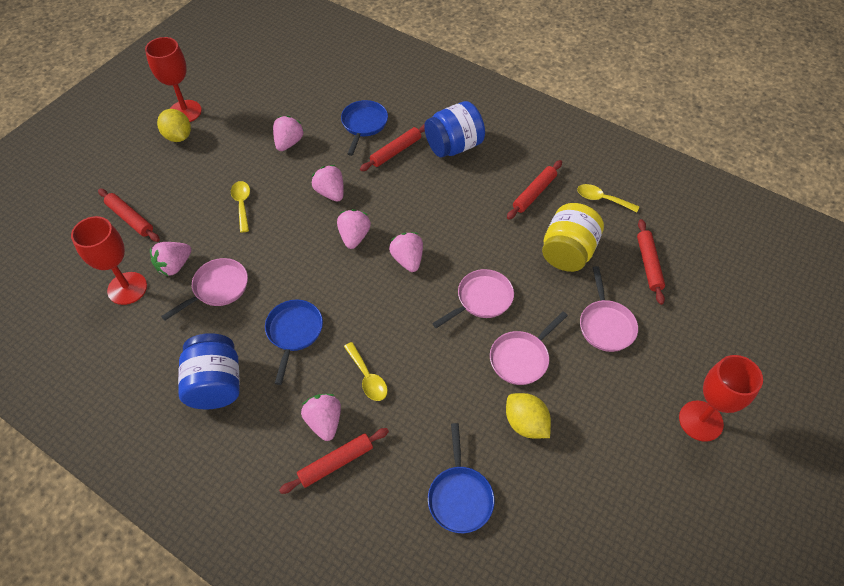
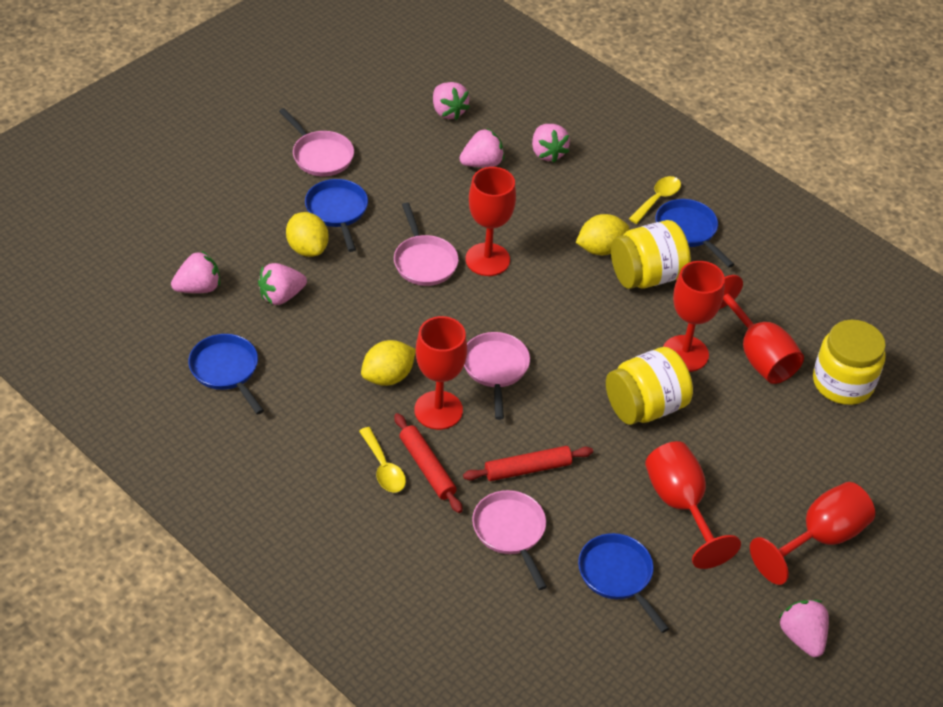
blue jar: [178,333,240,409] [424,101,485,157] = 2 -> none = 0
blue pan: [265,300,323,385] [341,100,388,156] [428,423,495,533] = 3 -> [188,334,264,415] [305,179,368,252] [578,533,669,633] [655,199,734,268] = 4
red goblet: [71,216,147,305] [145,37,202,122] [679,355,763,442] = 3 -> [414,316,467,430] [466,167,516,276] [645,441,741,569] [663,261,725,372] [719,275,804,384] [750,482,875,585] = 6
red rolling pin: [98,189,160,242] [279,428,389,494] [360,125,425,171] [507,160,562,220] [637,219,665,305] = 5 -> [394,413,463,513] [463,446,593,481] = 2
yellow jar: [542,203,604,272] = 1 -> [606,347,693,425] [611,220,691,289] [813,320,886,405] = 3
yellow lemon: [157,109,191,142] [506,393,551,438] = 2 -> [286,212,329,257] [361,340,416,386] [576,214,630,255] = 3
yellow spoon: [231,181,250,233] [344,342,388,401] [577,184,639,212] = 3 -> [359,427,406,493] [629,176,681,224] = 2

